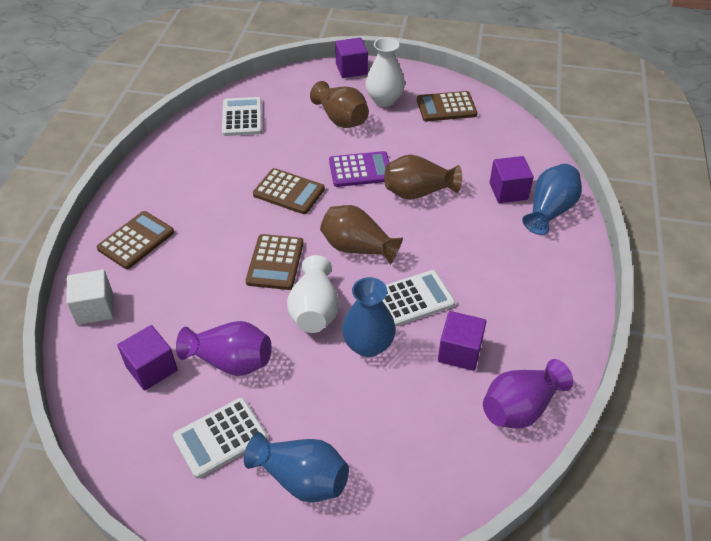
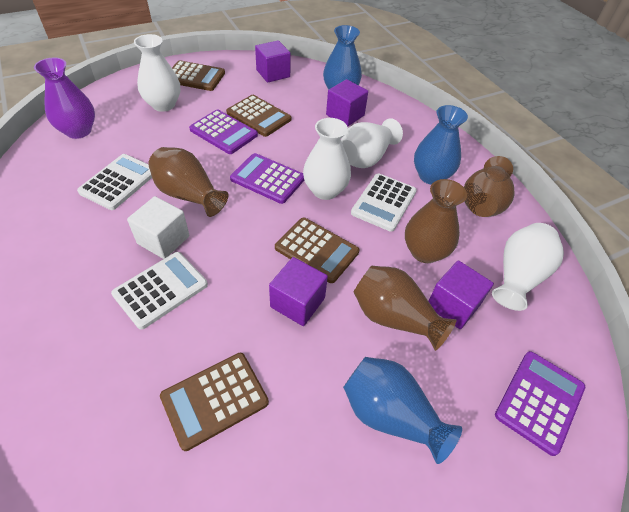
brown vase: [310,81,369,128] [320,205,403,265] [384,155,462,200] = 3 -> [148,147,228,217] [353,266,457,351] [405,179,467,263] [464,156,515,217] = 4
purple calculator: [329,151,390,187] = 1 -> [189,110,258,154] [230,153,304,204] [495,351,585,456] = 3
purple vase: [176,321,272,376] [483,359,573,428] = 2 -> [34,58,95,139] = 1
white vase: [287,255,339,333] [366,37,405,107] = 2 -> [134,34,180,112] [303,118,351,200] [341,119,403,168] [492,223,564,311] = 4

